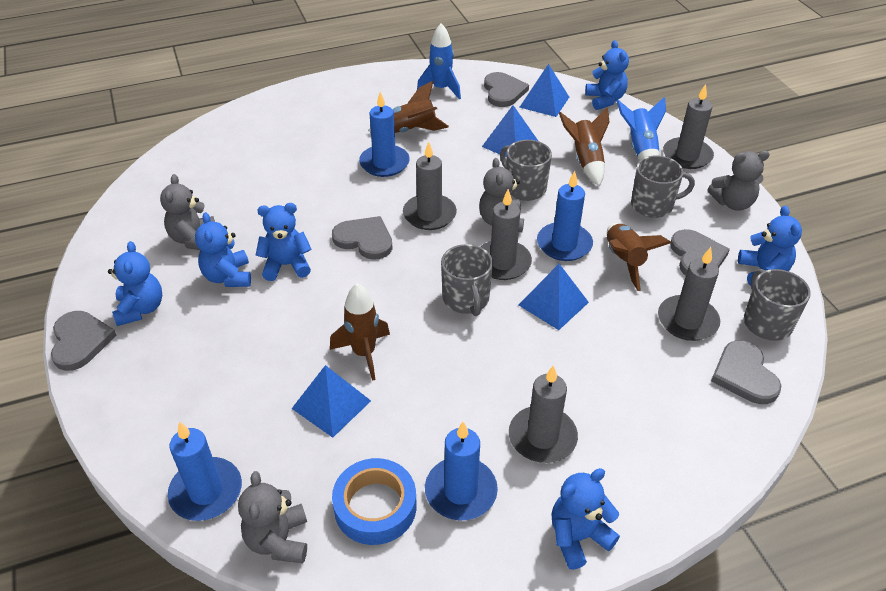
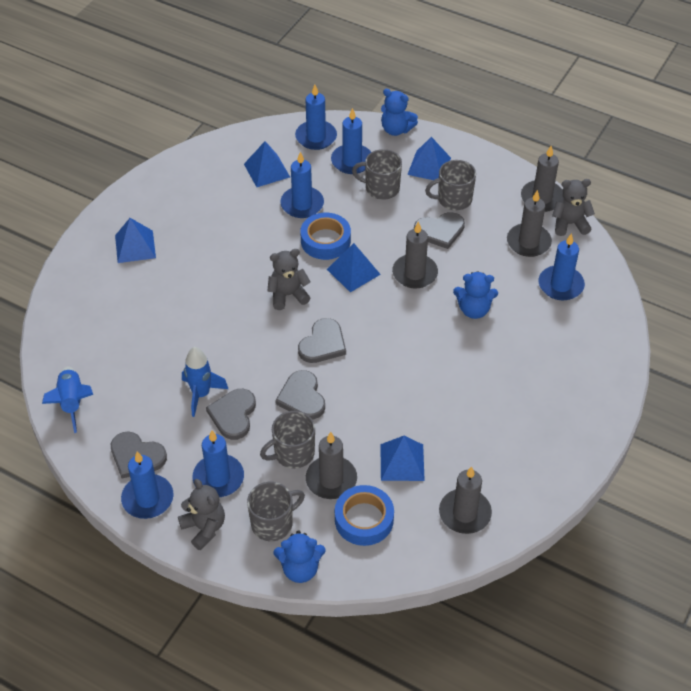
blue candle: [168,421,242,521] [359,92,410,177] [425,422,498,520] [537,171,593,261] = 4 -> [121,452,174,519] [192,430,244,497] [280,152,324,218] [295,85,337,150] [331,108,371,174] [539,233,585,301] = 6
blue pyramid: [292,365,371,438] [482,105,538,157] [519,264,589,330] [520,64,569,117] = 4 -> [115,218,156,263] [244,141,290,187] [327,243,381,292] [380,436,425,481] [407,137,451,180] = 5
blue tape: [332,458,417,545] = 1 -> [300,213,351,260] [335,485,394,546] = 2
blue teddy bear: [108,241,162,326] [195,212,251,287] [256,203,312,281] [551,468,620,570] [585,40,629,110] [738,206,802,286] = 6 -> [274,531,326,583] [381,89,418,136] [453,271,498,319] = 3
brown rocket: [330,283,390,381] [368,81,449,133] [559,108,610,186] [607,223,671,291] = 4 -> none = 0
grey teddy bear: [160,174,215,250] [238,471,307,564] [479,158,524,232] [708,151,770,211] = 4 -> [178,479,225,550] [267,249,311,310] [552,179,595,236] = 3

